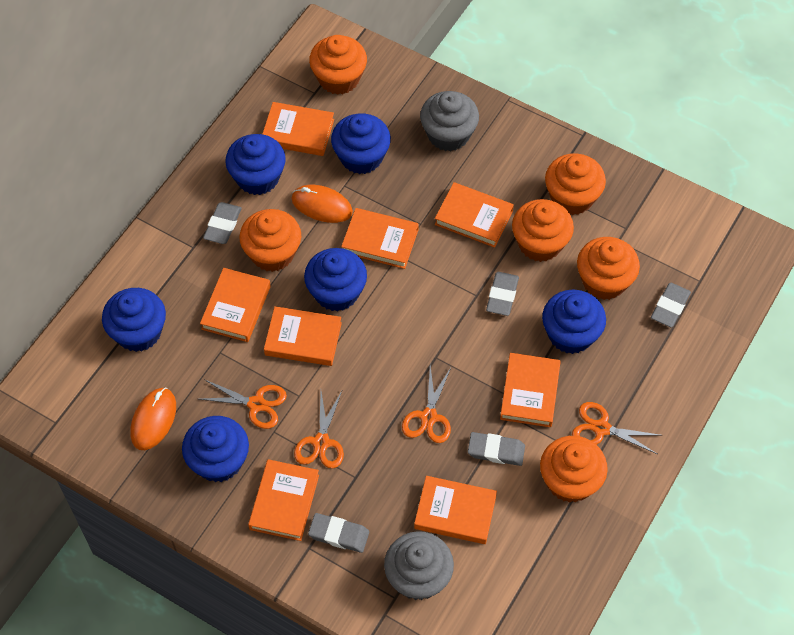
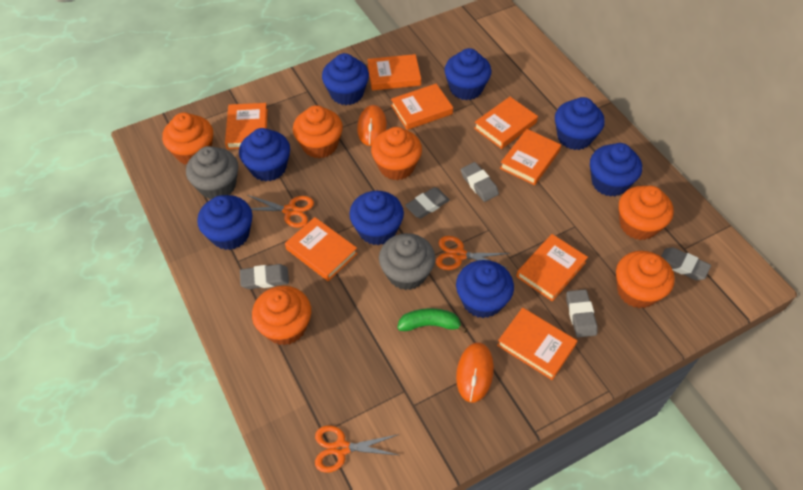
blue cupcake: [102,288,166,352] [182,416,249,482] [225,134,286,195] [304,248,367,311] [331,113,391,174] [542,290,606,354] = 6 -> [197,195,252,250] [239,128,290,181] [322,53,369,105] [349,191,404,245] [445,48,492,100] [456,260,514,318] [555,97,605,150] [590,143,642,197] = 8
green banana: none = 0 -> [397,308,467,333] = 1
orange scissors: [200,379,287,429] [294,391,344,468] [402,366,451,443] [572,402,663,454] = 4 -> [247,195,314,228] [315,425,399,473] [436,236,510,270] = 3

